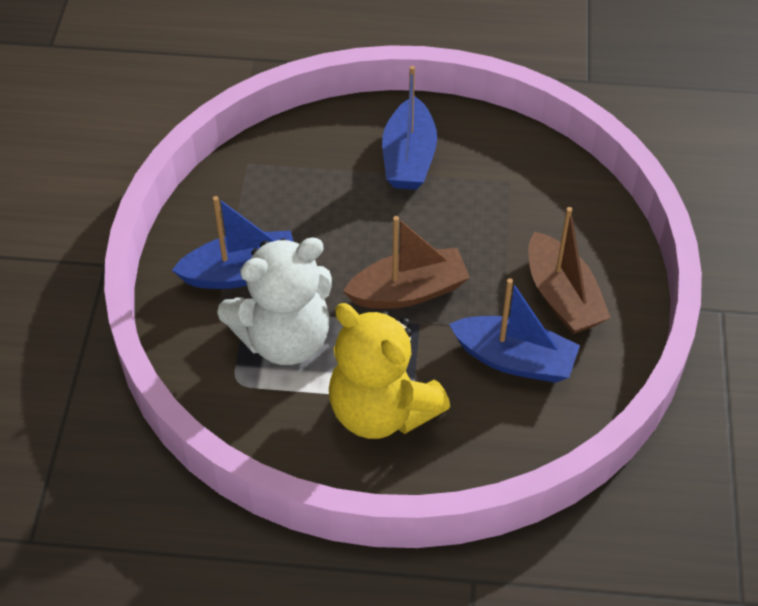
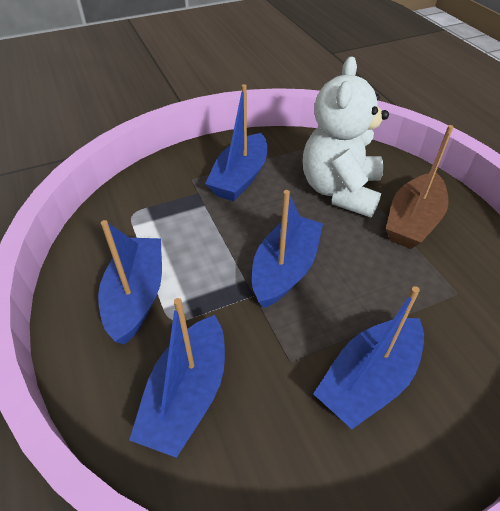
blue boat: [172,196,294,289] [382,66,437,190] [449,278,580,383] = 3 -> [98,220,162,345] [129,298,225,458] [205,84,267,201] [252,190,323,308] [313,286,424,429] = 5
brown boat: [343,216,470,309] [528,207,611,334] = 2 -> [386,125,453,249] = 1
yellow teddy bear: [329,303,450,439] = 1 -> none = 0

